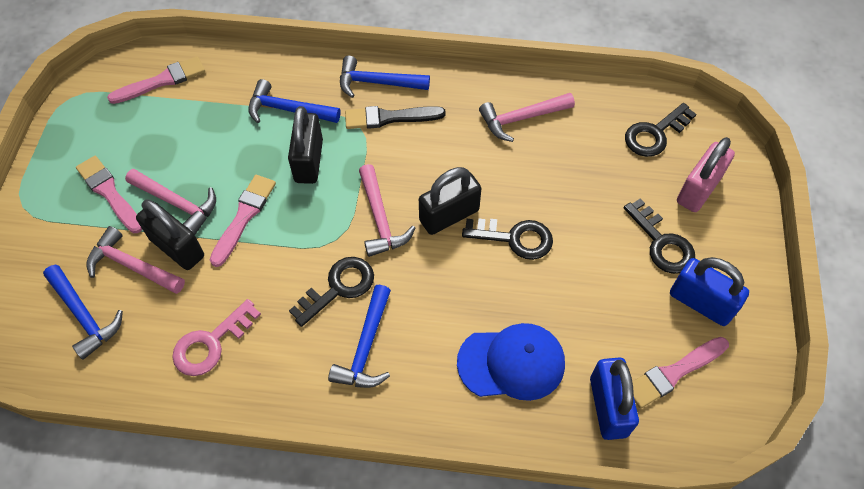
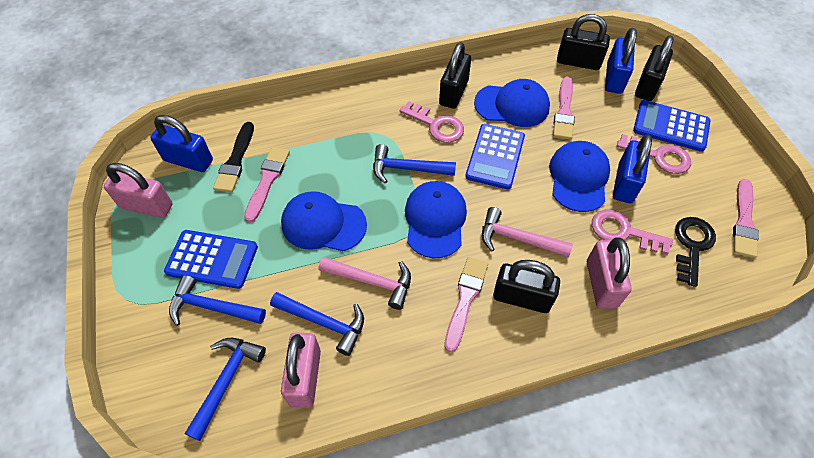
black key: [289,257,374,327] [462,218,553,260] [623,199,695,274] [625,103,696,157] = 4 -> [675,217,716,287] = 1
black padlock: [136,199,204,270] [288,106,323,184] [419,167,482,235] = 3 -> [439,42,471,109] [493,260,560,313] [557,14,610,70] [635,36,674,101] = 4
blue calculator: none = 0 -> [164,230,258,289] [465,124,525,189] [633,100,711,152] = 3
blue cap: [457,323,565,401] = 1 -> [281,191,367,251] [405,181,467,258] [474,79,550,127] [549,141,610,212] = 4
blue padlock: [590,357,639,440] [670,257,749,326] = 2 -> [150,115,213,172] [605,28,637,94] [613,134,652,203] = 3
pink hammer: [86,226,185,294] [125,169,216,235] [359,164,415,257] [479,93,575,142] = 4 -> [319,257,411,310] [482,207,573,257] = 2
pink key: [172,299,261,376] = 1 -> [400,101,464,143] [592,209,673,255] [617,134,691,174] = 3
pink padlock: [677,137,735,212] = 1 -> [104,163,173,218] [281,332,321,408] [587,237,632,309] = 3

